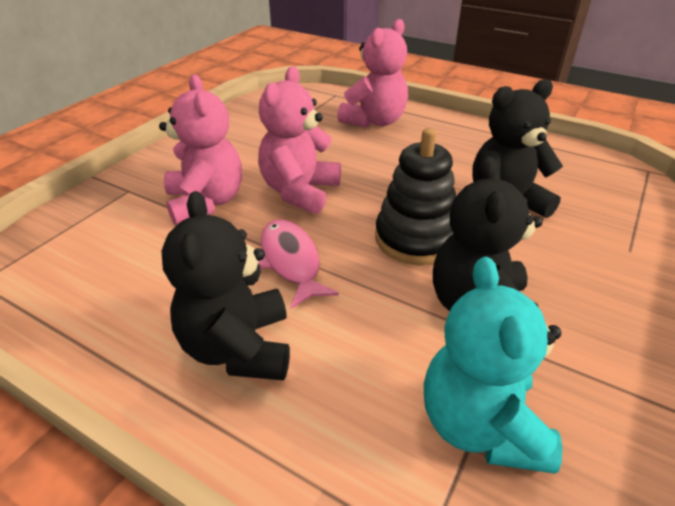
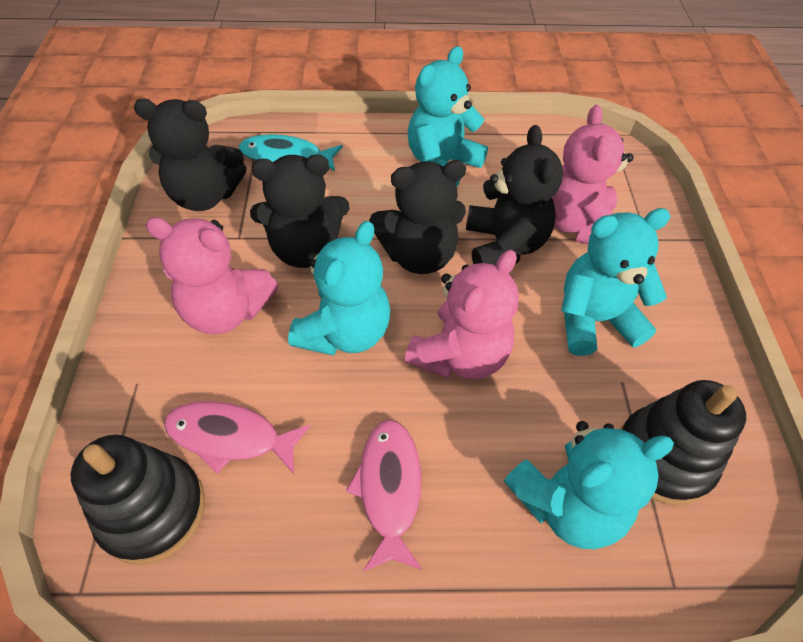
black stacking toy: [375,128,456,265] = 1 -> [70,435,205,565] [621,380,746,505] = 2
black teddy bear: [162,191,290,380] [433,157,543,311] [472,79,563,218] = 3 -> [134,99,247,211] [250,155,349,268] [369,160,466,274] [466,125,563,265] = 4
pink fish: [258,219,339,309] = 1 -> [164,401,310,474] [346,420,422,572] = 2
turquoise fish: none = 0 -> [239,134,343,171] = 1
turquoise teddy bear: [424,257,563,474] = 1 -> [288,221,390,356] [408,46,488,186] [504,421,674,549] [561,208,671,356] = 4

